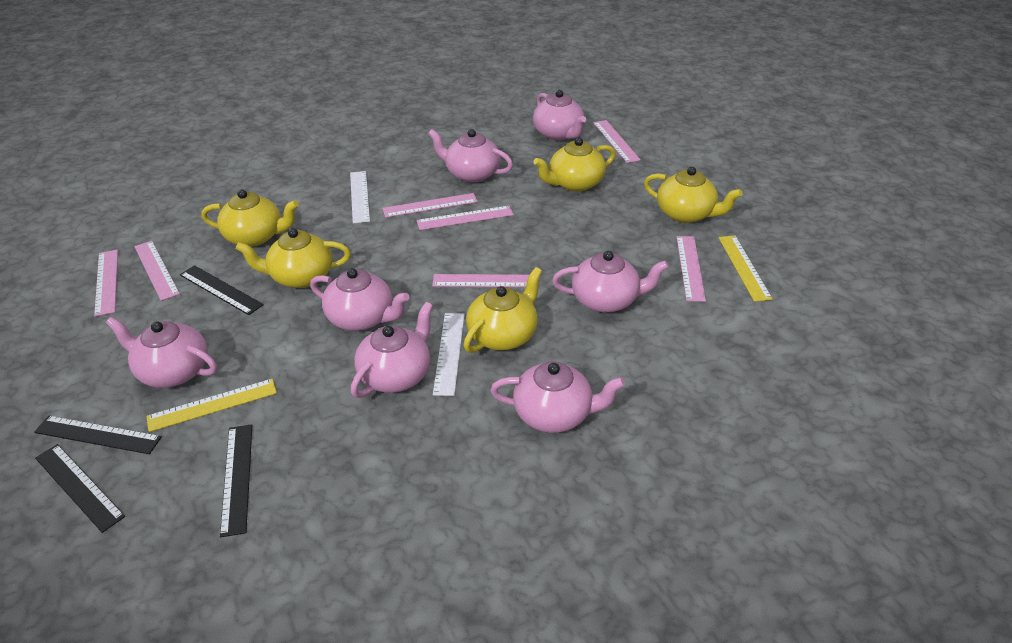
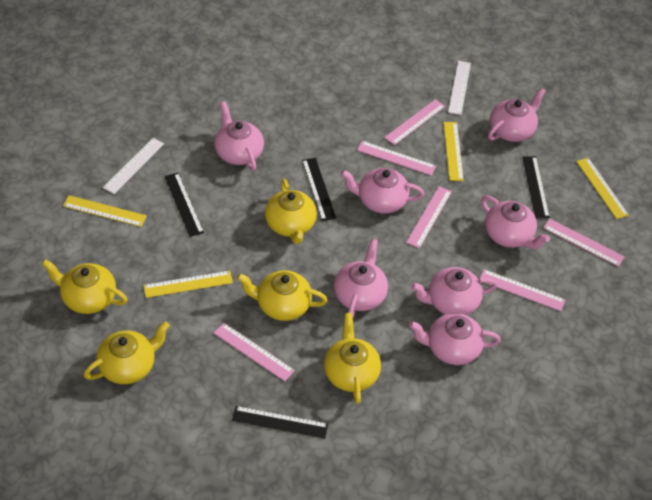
pink ruler: [94,250,118,317] [134,241,180,301] [382,193,478,218] [416,206,514,230] [432,274,539,287] [593,120,641,163] [676,236,706,302] = 7 -> [214,323,295,381] [357,141,436,176] [384,99,445,145] [406,186,452,248] [480,269,565,311] [543,219,625,267] = 6
yellow ruler: [146,379,277,432] [718,235,773,302] = 2 -> [63,195,147,227] [143,271,233,298] [443,122,464,181] [576,158,629,219] = 4

